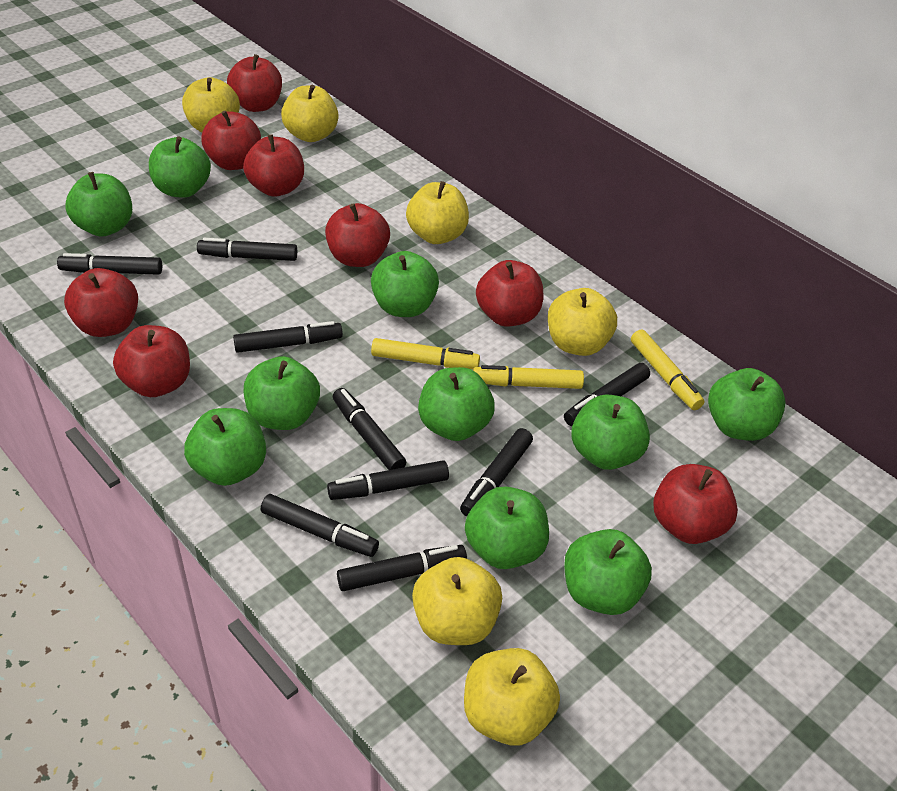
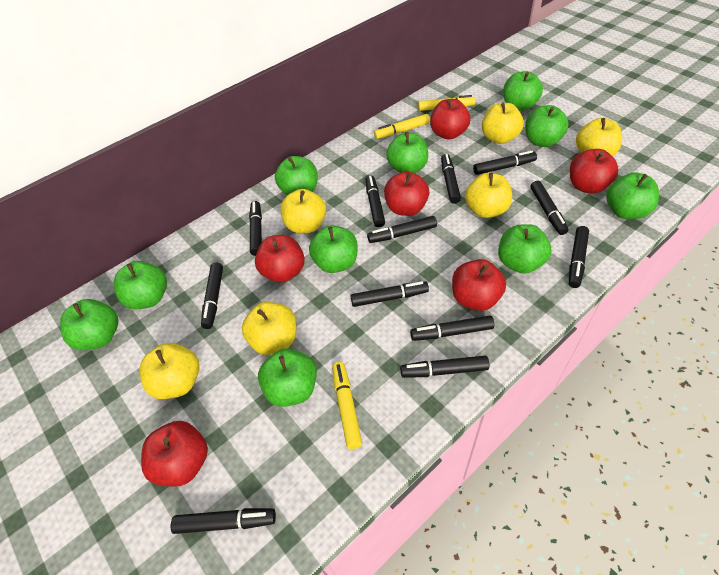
black marker: [57,253,162,275] [197,238,297,261] [233,321,343,353] [261,494,379,557] [327,460,449,500] [333,388,407,470] [337,545,467,591] [460,428,533,517] [564,363,650,426] = 9 -> [171,508,276,534] [201,263,223,329] [249,201,262,256] [351,281,429,307] [366,175,385,227] [367,216,437,243] [400,356,489,378] [410,316,494,341] [441,154,461,204] [473,151,537,175] [530,181,569,235] [569,226,589,288] = 12
red apple: [64,268,138,337] [113,325,190,397] [201,110,261,170] [227,54,282,112] [243,134,304,197] [325,203,390,267] [476,260,543,327] [653,464,738,544] = 8 -> [141,421,208,487] [255,235,305,282] [384,171,429,216] [430,99,470,139] [452,259,506,311] [570,149,619,194] = 6

